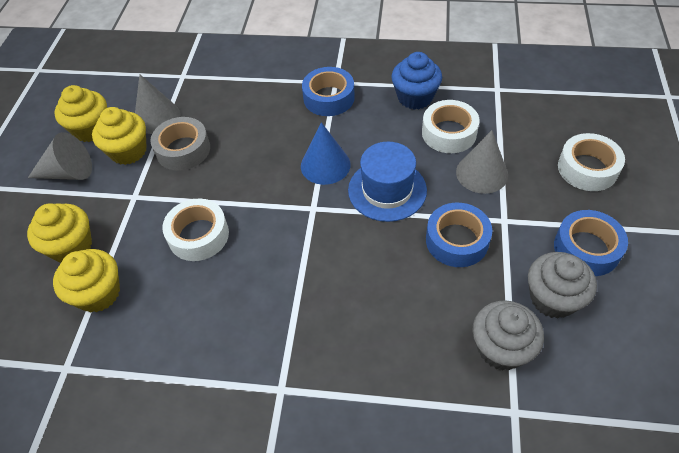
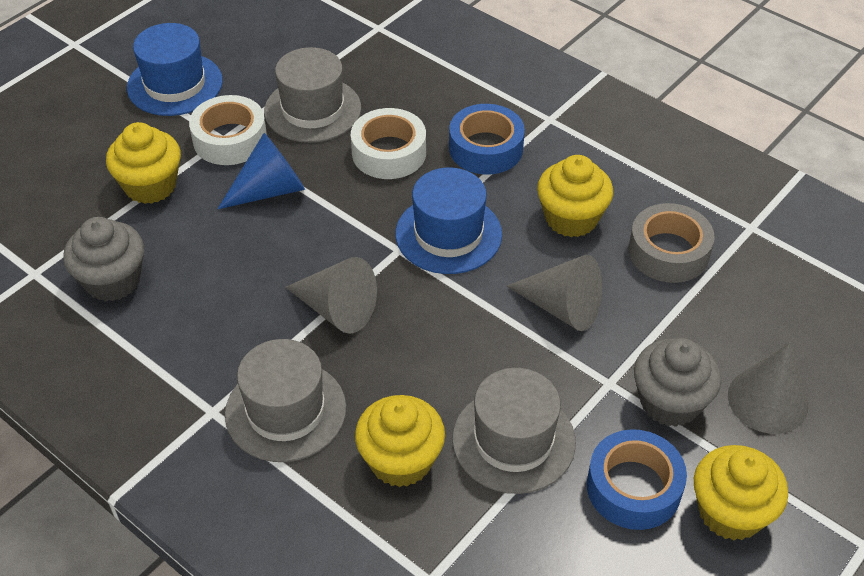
blue cupcake: [391,52,442,110] = 1 -> none = 0
blue hat: [348,142,427,222] = 1 -> [127,23,223,116] [395,168,502,274] = 2
blue tape: [302,67,355,116] [426,203,492,267] [554,210,628,276] = 3 -> [449,104,525,175] [587,429,687,530] = 2
grey hat: none = 0 -> [225,339,346,462] [264,47,361,143] [452,368,576,494] = 3
white tape: [162,199,229,261] [422,100,480,153] [558,133,625,191] = 3 -> [189,95,267,165] [351,108,426,179] = 2

